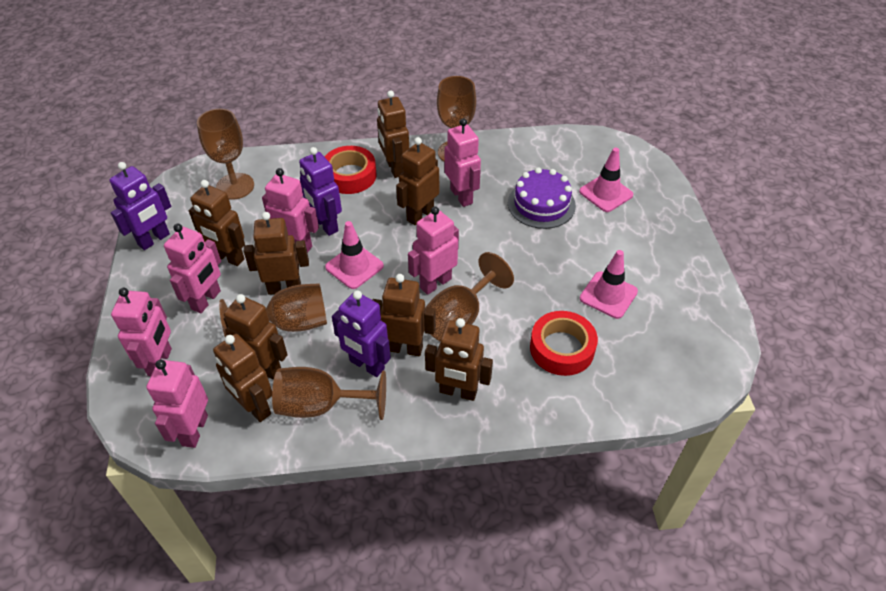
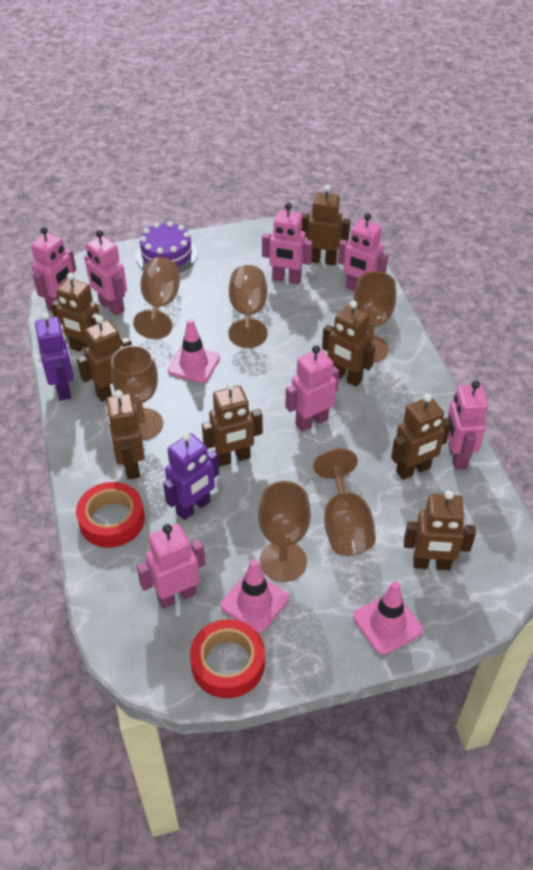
brown goblet: [197,108,254,200] [219,283,327,337] [272,367,386,420] [425,252,514,341] [437,76,476,162] = 5 -> [111,345,163,441] [133,257,180,339] [228,265,268,348] [258,481,311,582] [313,448,376,556] [354,271,396,363] = 6
pink robot: [111,288,172,376] [146,360,208,448] [164,224,221,313] [262,168,319,253] [408,207,459,295] [444,118,481,207] = 6 -> [31,227,76,312] [84,230,127,316] [136,524,206,609] [262,203,312,284] [285,345,339,432] [338,213,388,291] [447,380,488,469] = 7
purple robot: [109,162,171,250] [299,147,342,236] [332,290,391,377] = 3 -> [35,312,74,401] [163,432,220,520] = 2

